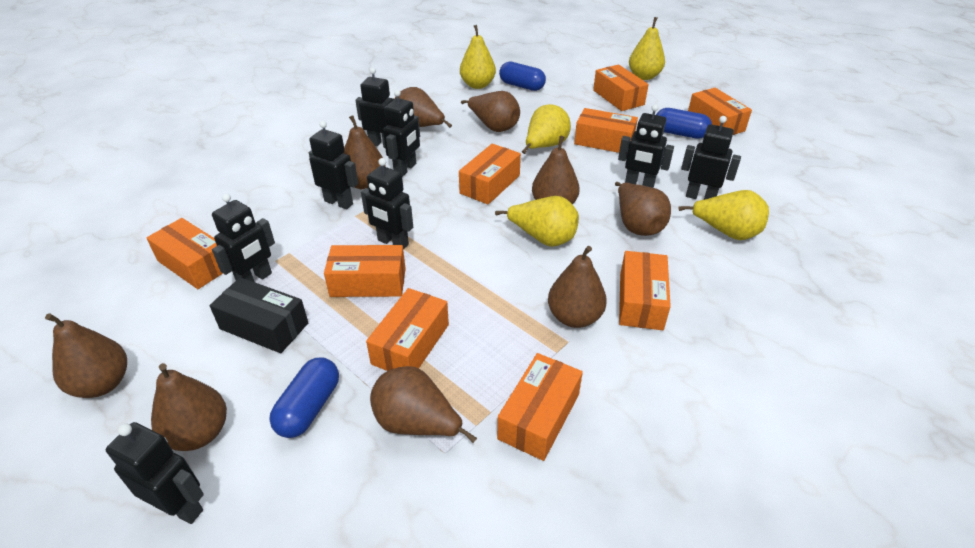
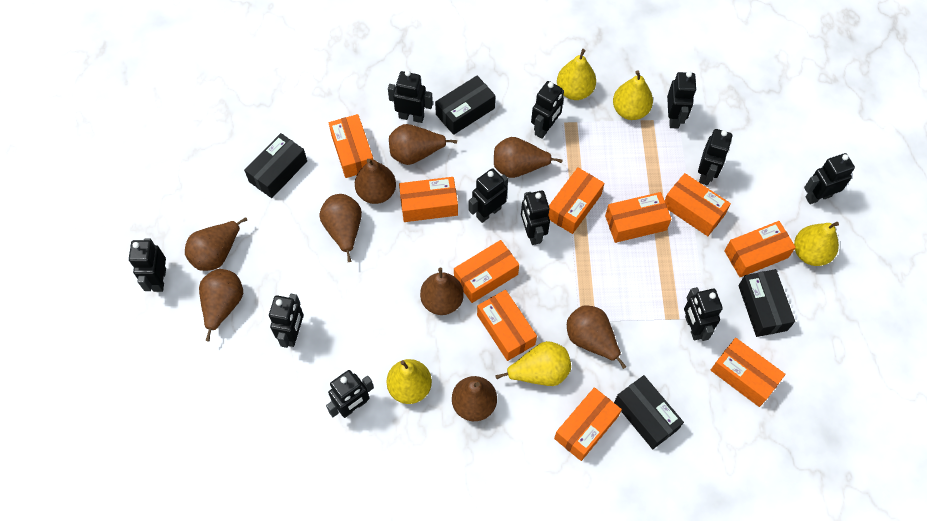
black box: [210,277,308,353] = 1 -> [244,133,307,198] [435,76,496,135] [614,375,684,449] [738,269,795,337] = 4
black robot: [106,422,204,524] [212,193,275,282] [309,121,358,209] [355,67,394,148] [361,158,413,250] [383,90,420,177] [618,104,674,188] [681,116,741,200] = 8 -> [129,238,166,292] [269,294,303,348] [326,370,374,418] [388,70,433,123] [469,168,508,223] [521,190,550,245] [531,81,564,139] [667,71,696,128] [684,287,723,341] [698,129,732,185] [804,153,855,204] = 11
blue capsule: [269,357,339,438] [499,61,546,91] [656,108,712,139] = 3 -> none = 0
orange box: [146,218,223,289] [324,245,406,297] [366,288,449,371] [459,144,521,205] [497,353,583,461] [574,108,638,153] [593,64,649,111] [619,251,671,330] [688,88,752,135] = 9 -> [329,114,373,178] [399,177,458,222] [454,240,519,303] [477,290,537,361] [548,167,604,234] [554,387,622,461] [605,192,671,243] [665,173,731,236] [711,338,786,407] [724,221,796,277] = 10

